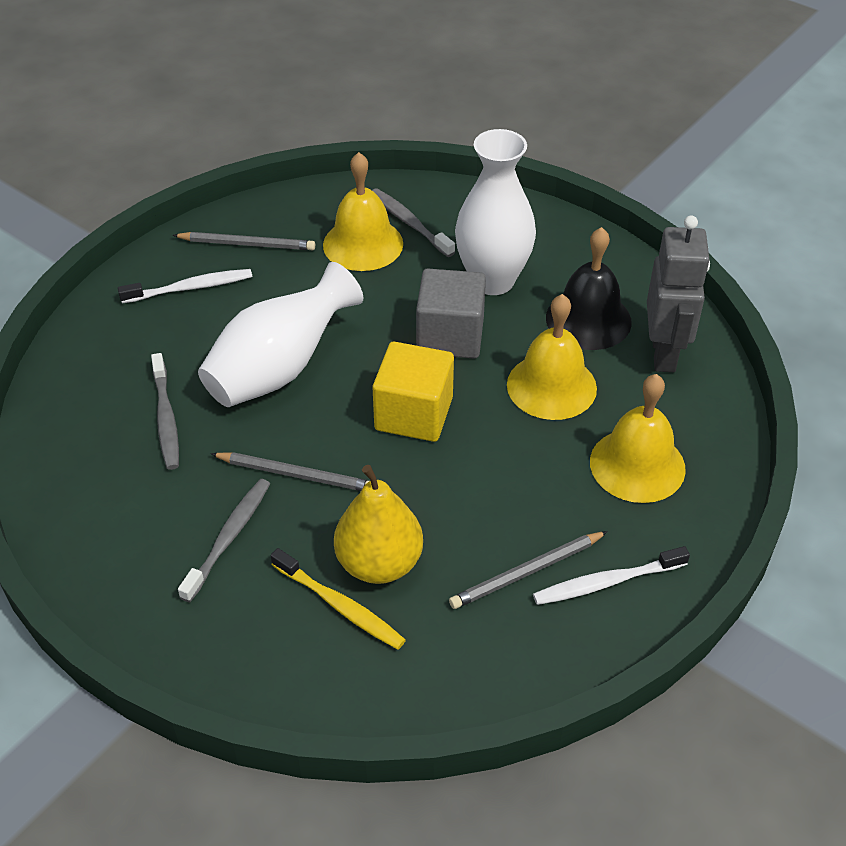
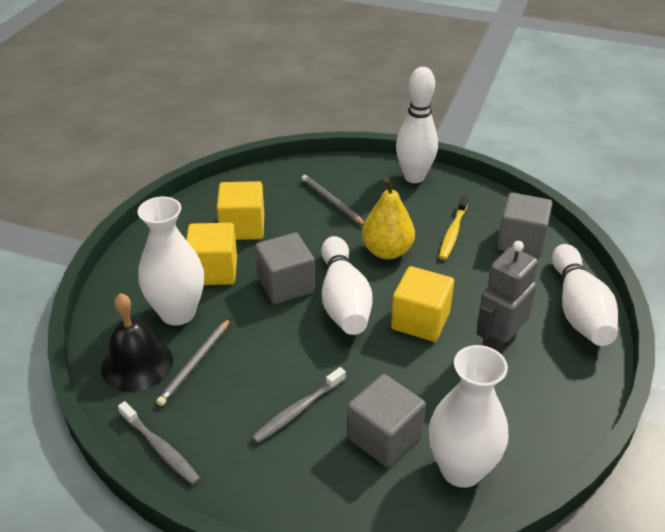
grey cube: [416,269,486,358] = 1 -> [255,233,315,304] [347,374,426,468] [497,193,553,258] = 3
grey pencil: [172,232,315,250] [211,452,369,491] [449,531,608,609] = 3 -> [156,318,231,406] [302,175,364,225] = 2
grey toothbrush: [151,353,179,470] [178,479,270,602] [372,188,455,257] = 3 -> [118,401,201,485] [252,367,346,444] = 2
white bowling pin: none = 0 -> [321,236,373,335] [396,67,438,183] [552,244,618,346] = 3
white toothbrush: [118,269,252,303] [533,546,690,605] = 2 -> none = 0
yellow bell: [323,152,403,271] [507,294,597,420] [590,374,686,503] = 3 -> none = 0
yellow cube: [373,342,454,442] = 1 -> [186,223,237,285] [217,181,264,240] [391,266,454,342] = 3

